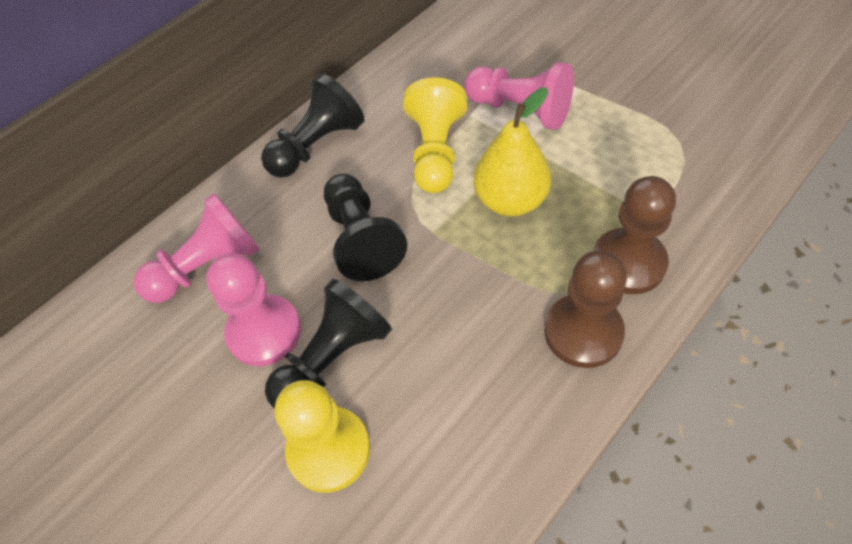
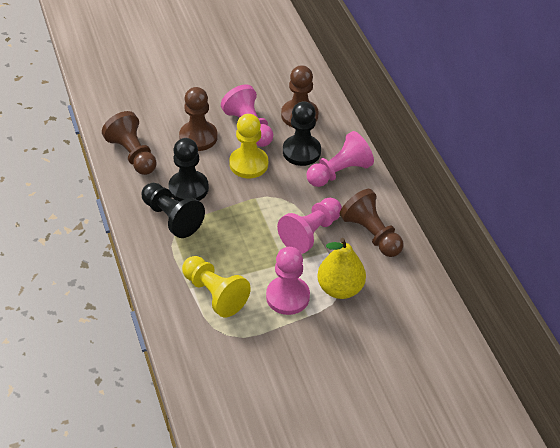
brown pawn: [544,250,627,368] [593,176,676,294] = 2 -> [102,111,157,175] [179,87,218,151] [281,65,319,127] [340,189,403,257] = 4
pink pawn: [133,193,260,303] [206,254,301,366] [464,62,574,130] = 3 -> [221,84,273,147] [266,247,310,315] [277,198,342,254] [307,131,374,187] = 4

